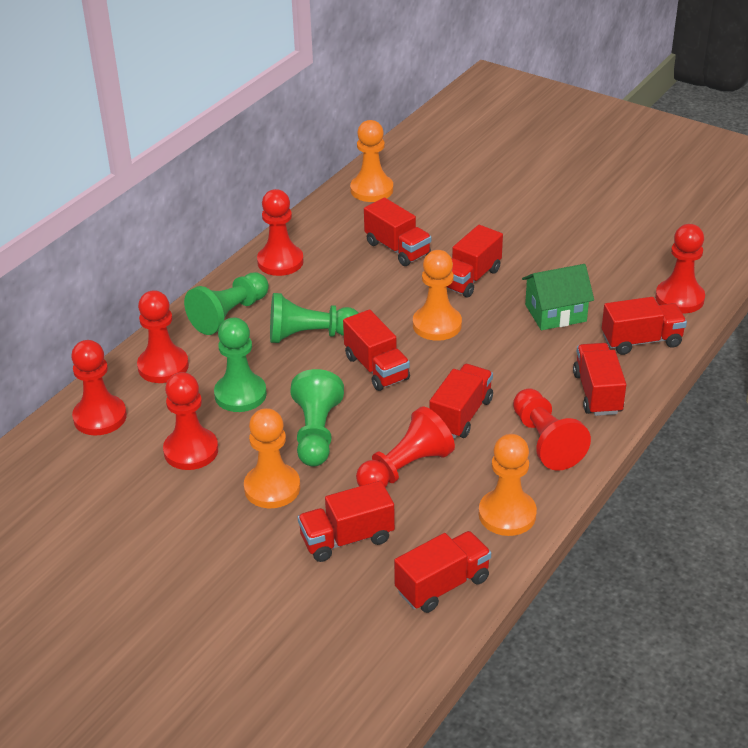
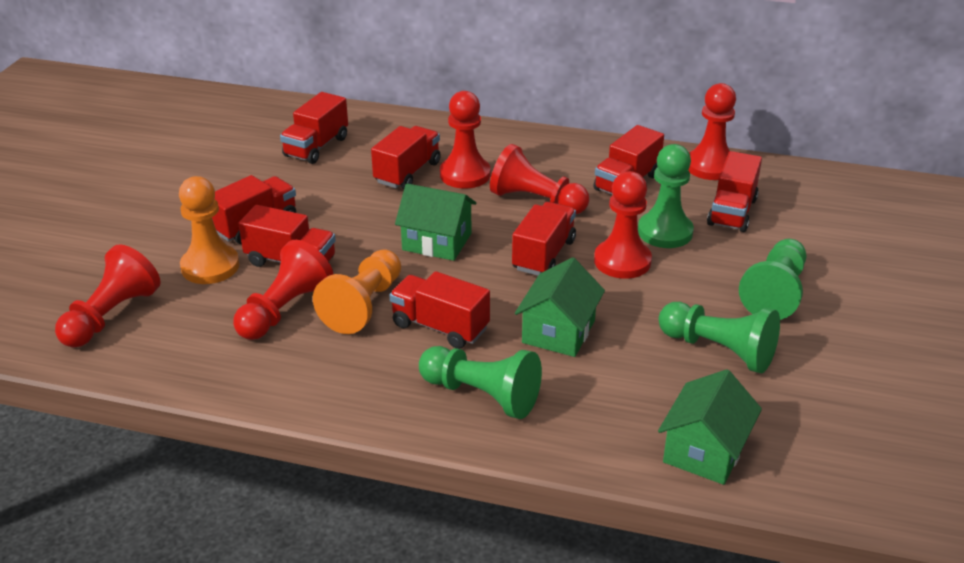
green house: [522,264,594,330] = 1 -> [395,183,476,261] [515,257,605,357] [658,369,762,485] = 3
orange pawn: [244,408,300,508] [350,120,393,202] [413,250,462,341] [479,434,537,536] = 4 -> [179,176,239,284] [313,249,401,334] = 2
red pawn: [71,340,127,435] [137,290,189,383] [163,372,218,470] [257,189,304,276] [356,406,455,487] [513,388,591,471] [655,224,705,313] = 7 -> [55,244,161,348] [233,240,333,340] [440,91,491,188] [490,144,589,214] [594,171,652,279] [688,83,736,180] = 6

